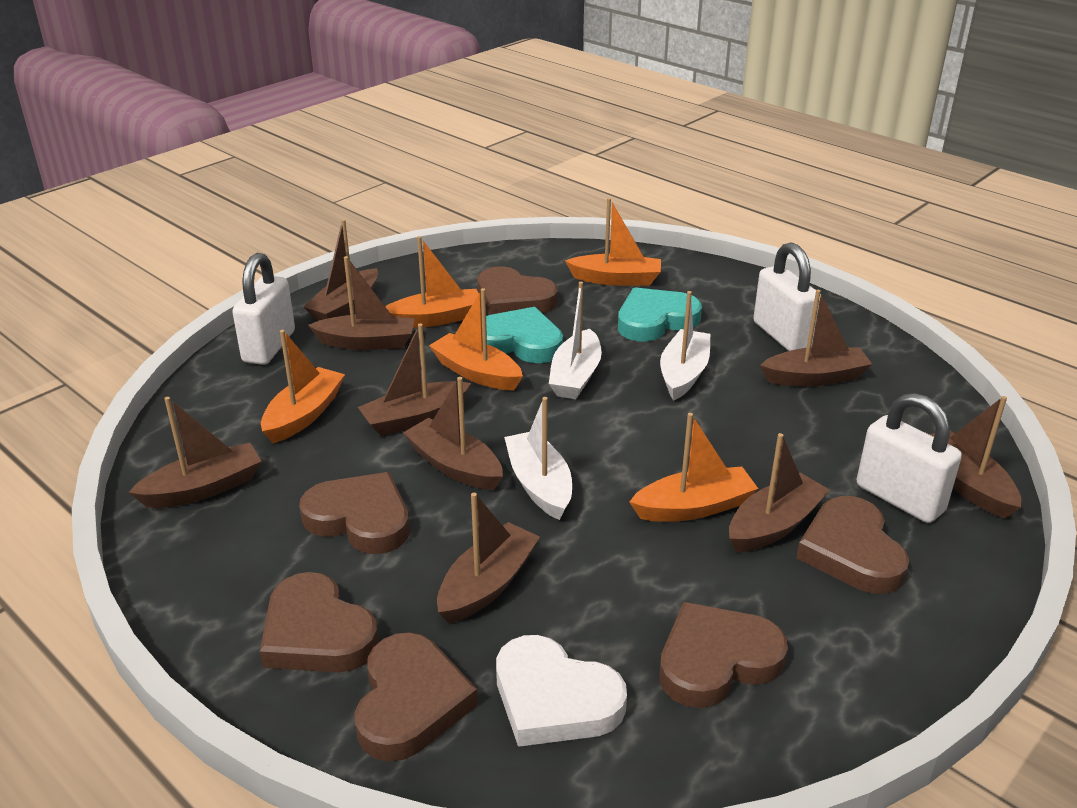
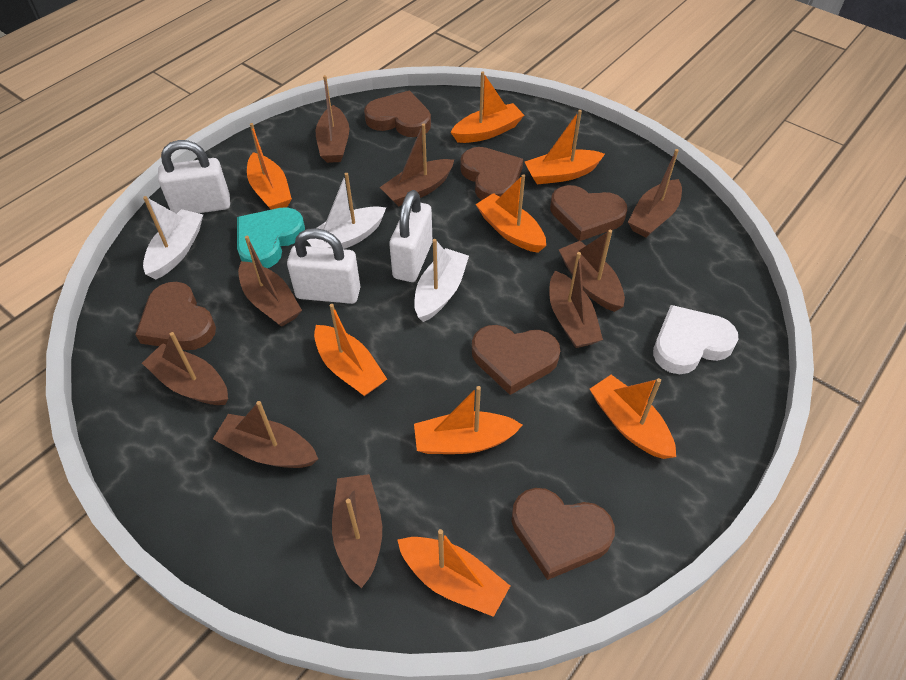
orange boat: [261,330,345,443] [385,236,479,328] [429,288,523,390] [565,198,661,286] [630,413,758,522] = 5 -> [247,123,292,210] [314,304,387,396] [398,529,510,617] [414,386,522,454] [451,71,524,143] [476,174,546,253] [525,110,605,185] [590,375,676,459] = 8
turquoise heart: [486,307,563,363] [618,288,702,342] = 2 -> [237,208,305,268] = 1

